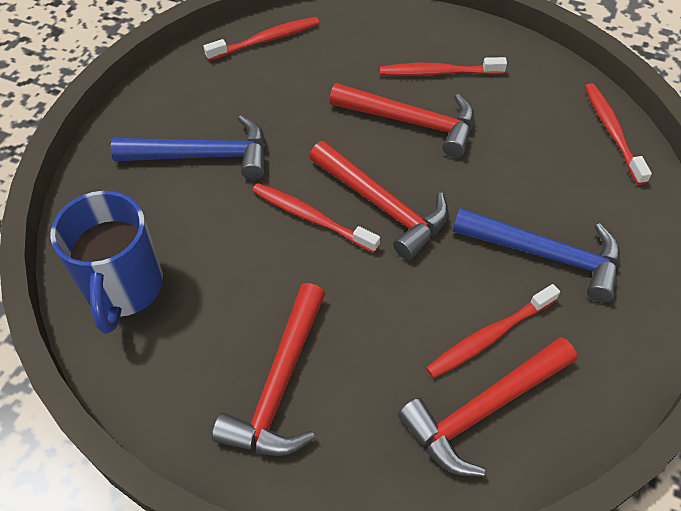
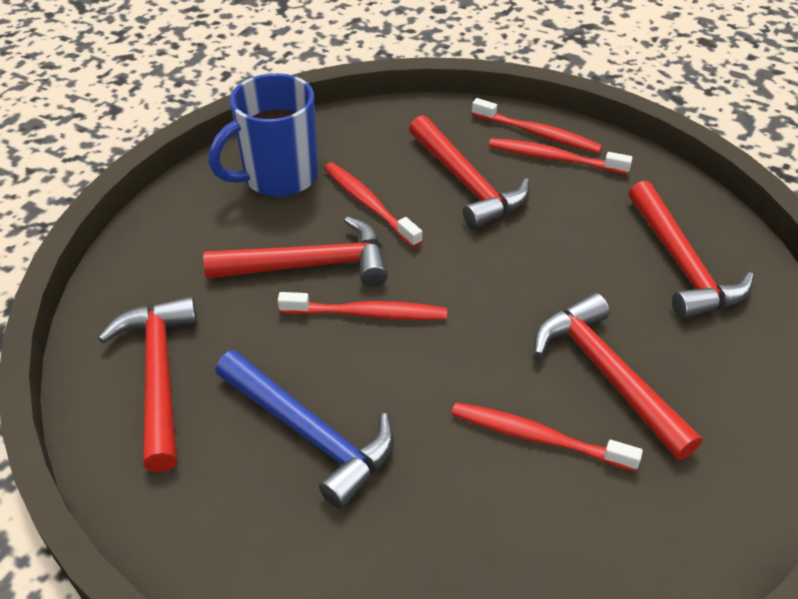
blue hammer: [111,115,266,180] [453,208,620,303] = 2 -> [215,350,394,509] = 1
red hammer: [212,283,325,456] [310,141,448,260] [330,83,474,158] [398,337,577,477] = 4 -> [98,296,198,472] [203,217,388,286] [409,115,530,230] [534,293,702,460] [628,181,754,320] = 5

